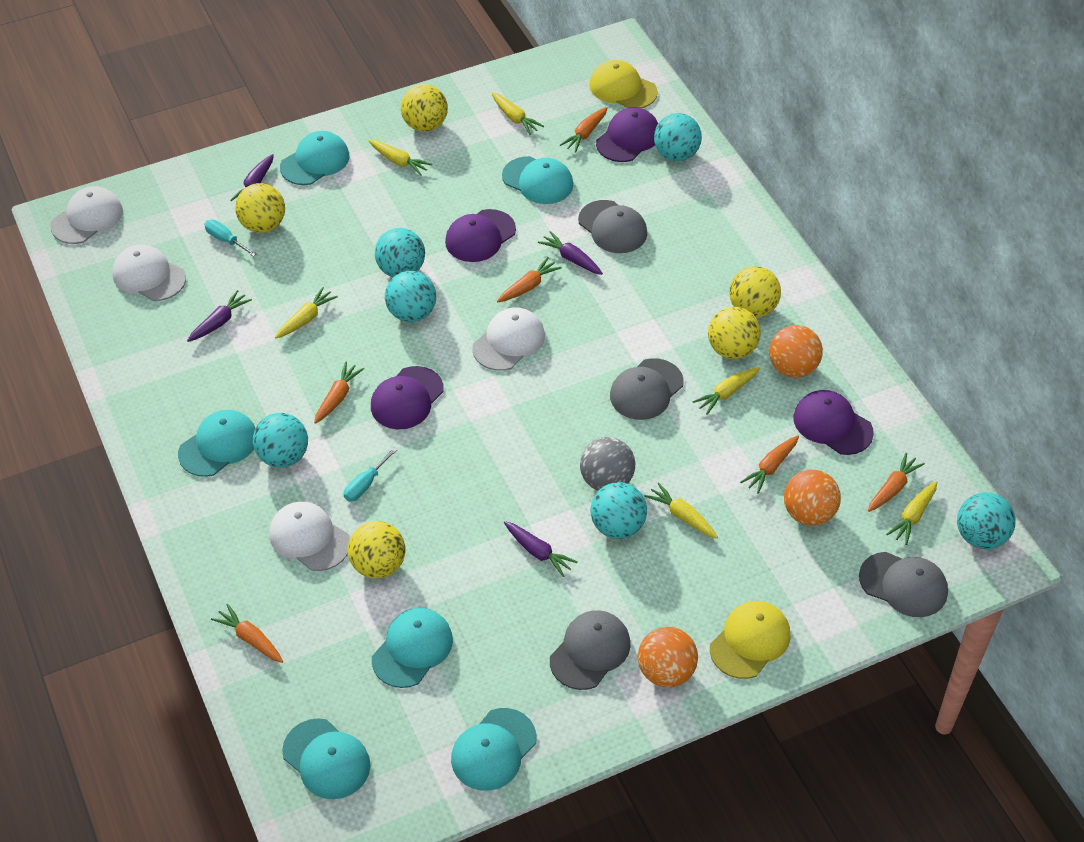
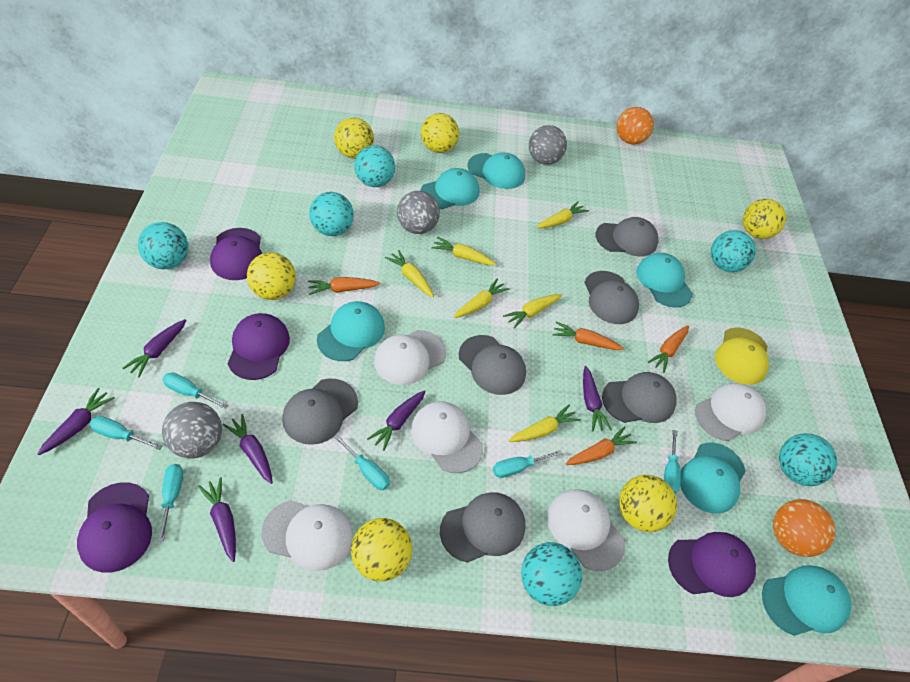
grey ball: [580,437,635,491] = 1 -> [162,402,222,459] [397,191,440,234] [529,125,567,165] = 3
grey cap: [550,610,631,690] [578,200,647,253] [610,358,684,420] [859,552,948,617] = 4 -> [282,378,358,445] [440,492,526,563] [459,335,526,395] [584,271,639,324] [596,217,658,257] [602,372,677,423] = 6
orange ball: [638,627,698,687] [769,325,823,378] [784,469,841,526] = 3 -> [617,107,654,145] [773,499,835,557] = 2
orange carrot: [211,603,283,663] [314,362,364,424] [497,257,562,302] [560,107,608,153] [740,436,799,494] [868,452,925,512] = 6 -> [308,277,380,295] [552,322,624,350] [565,426,637,465] [648,325,689,373] = 4
purple carrot: [187,290,252,342] [230,154,274,201] [504,521,578,577] [538,231,603,275] = 4 -> [38,388,115,455] [123,319,186,377] [198,477,236,562] [223,414,273,484] [367,390,426,451] [583,366,612,432] = 6
turquoise screwdriver: [204,219,257,257] [344,447,397,502] = 2 -> [90,416,162,450] [158,464,183,542] [162,372,228,409] [335,435,390,490] [493,450,562,478] [664,430,681,494] = 6
white cap: [51,186,123,244] [112,244,186,301] [269,501,350,571] [472,307,545,371] = 4 -> [262,500,353,571] [374,330,446,385] [411,401,483,473] [547,489,626,571] [695,383,766,441] = 5
yellow ball: [235,183,285,233] [348,521,406,579] [401,84,448,132] [708,307,761,359] [729,266,781,318] = 5 -> [247,252,296,300] [334,117,374,158] [351,518,412,582] [421,113,459,153] [619,475,677,532] [743,199,786,239] = 6
yellow cap: [589,60,658,108] [710,601,791,679] = 2 -> [715,327,769,385] = 1

